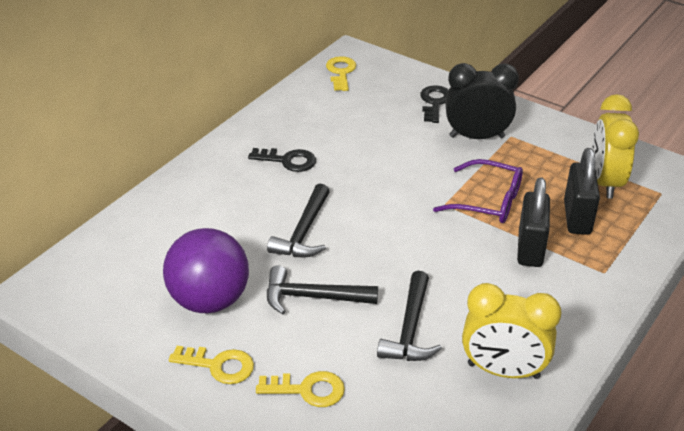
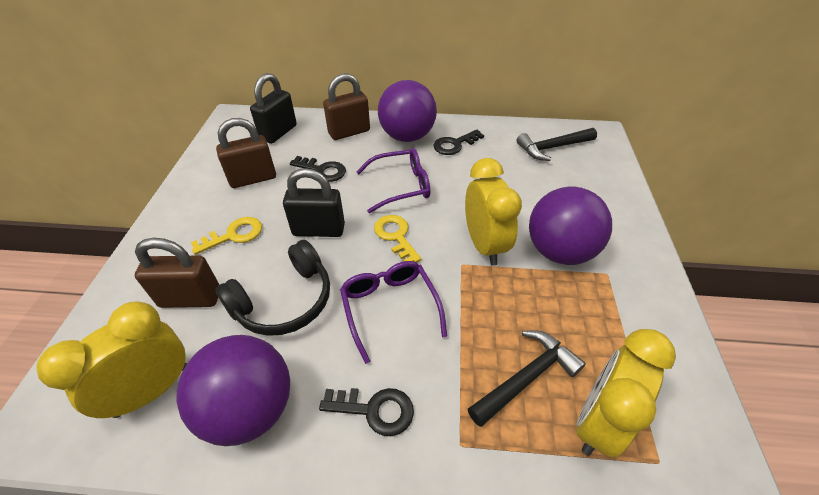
black clock: [445,63,519,139] = 1 -> none = 0
black hammer: [267,183,330,257] [267,266,378,314] [377,271,442,361] = 3 -> [468,330,586,427] [517,128,597,161] = 2
black headphones: none = 0 -> [215,240,330,336] = 1
black key: [248,148,316,172] [420,85,449,123] = 2 -> [290,156,346,182] [319,388,414,436] [433,129,484,155] = 3
brown padlock: none = 0 -> [135,238,220,308] [216,118,276,188] [323,74,370,140] = 3
purple ball: [163,228,249,313] = 1 -> [176,335,290,446] [378,80,437,142] [529,187,612,265] = 3
purple glasses: [433,159,523,223] = 1 -> [340,261,447,364] [356,148,430,213] = 2
yellow clock: [462,283,561,379] [592,94,639,199] = 2 -> [37,301,187,418] [465,158,522,266] [576,329,676,458] = 3
yellow key: [169,346,254,384] [256,371,345,407] [326,56,356,91] = 3 -> [191,217,262,255] [374,215,421,263] = 2

